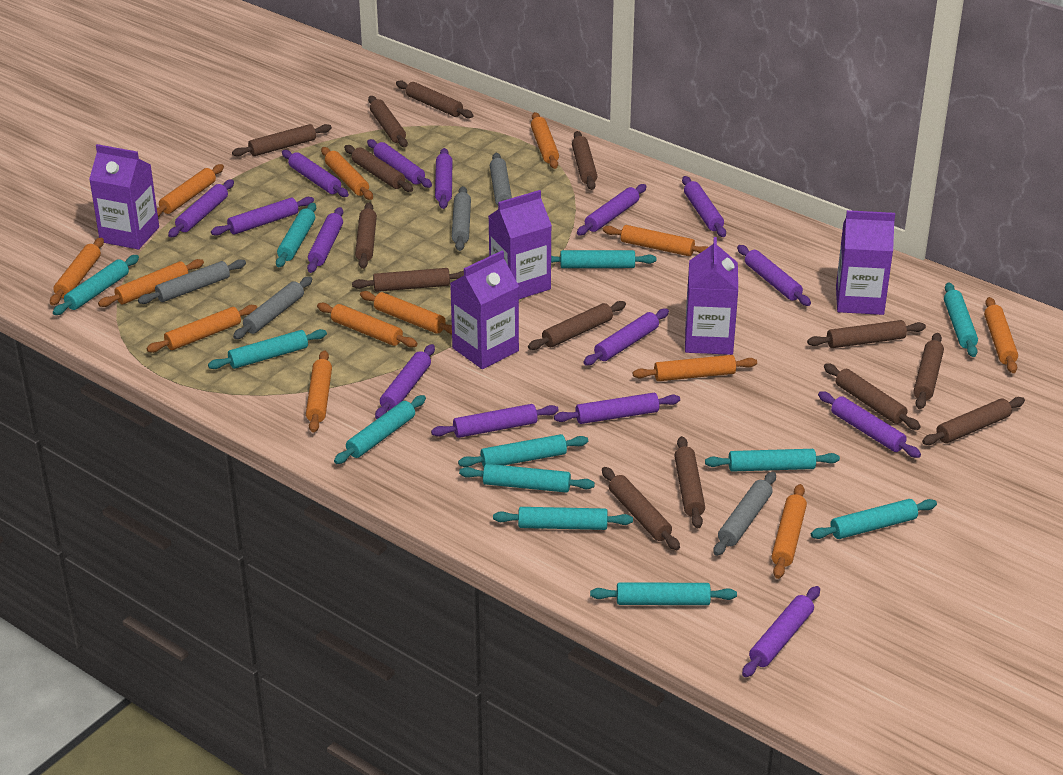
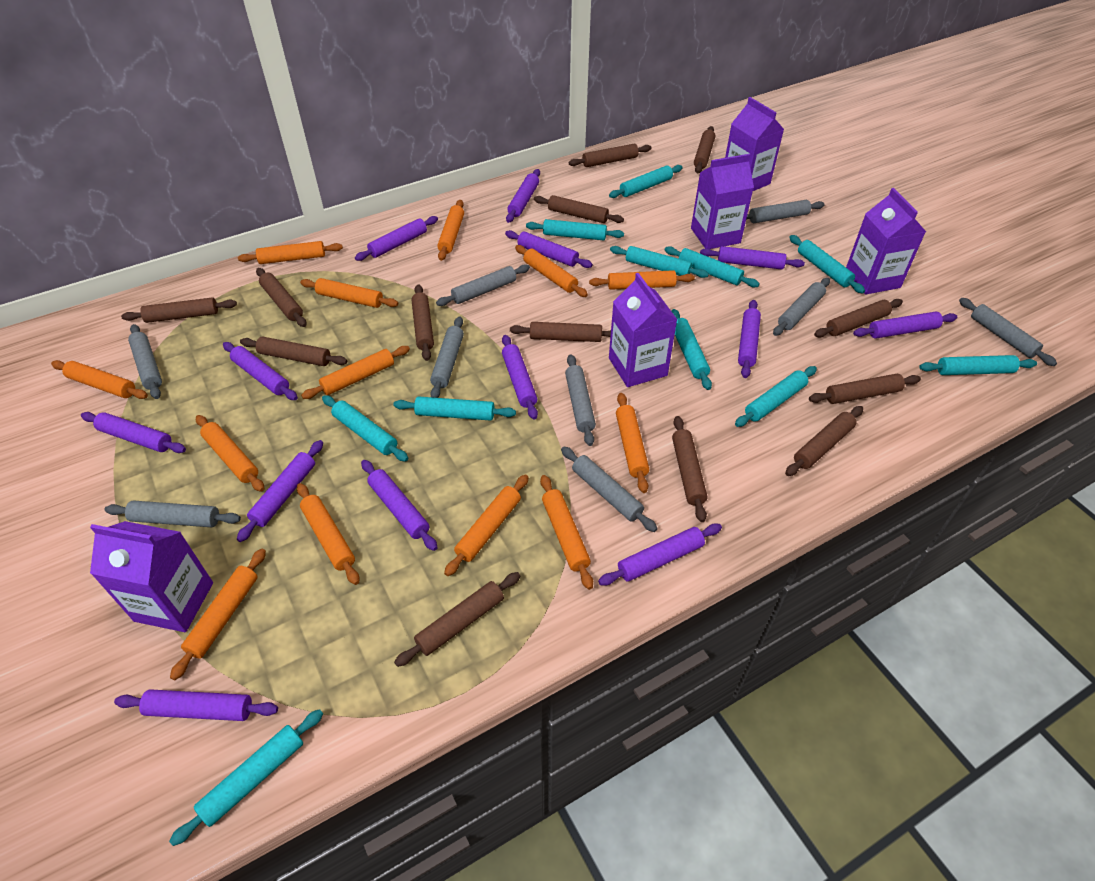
brown rolling pin: [232,124,332,157] [344,145,413,192] [352,268,464,292] [355,202,377,269] [368,96,408,147] [396,81,473,118] [528,301,626,350] [572,131,597,190] [602,467,680,550] [674,436,705,528] [807,320,926,348] [824,363,921,430] [914,333,944,409] [922,397,1025,445] = 14 -> [121,297,237,323] [240,337,347,366] [256,268,306,327] [394,572,520,667] [412,284,434,361] [510,322,611,342] [534,195,624,223] [569,144,652,167] [672,416,708,522] [694,126,715,174] [785,406,863,476] [809,374,921,404] [814,299,903,337] = 13
grey rolling pin: [138,259,246,304] [233,276,312,339] [452,186,471,251] [490,153,512,206] [713,472,776,556] = 5 -> [105,501,241,527] [128,324,162,399] [430,317,464,398] [436,264,530,306] [561,447,658,532] [565,354,596,446] [746,200,825,223] [773,278,830,336] [959,298,1057,366] = 9
purple rolling pin: [168,179,234,237] [211,197,314,236] [282,150,349,197] [307,207,343,273] [367,139,432,188] [375,344,435,419] [431,404,559,438] [435,148,452,209] [554,393,680,424] [577,184,647,235] [584,308,669,365] [682,176,726,237] [737,245,811,306] [742,586,820,677] [818,391,921,458] = 15 -> [81,412,186,453] [114,690,278,721] [223,342,298,400] [237,440,323,542] [355,216,438,261] [361,460,437,551] [502,335,538,419] [505,230,593,268] [506,169,540,223] [598,523,722,586] [700,246,805,270] [738,300,761,378] [853,312,957,339] = 13
turquoise rolling pin: [53,255,139,315] [208,329,327,369] [276,203,316,268] [334,395,426,464] [458,434,588,467] [459,464,595,493] [493,507,633,530] [551,250,656,268] [590,582,737,605] [705,449,840,472] [811,499,937,539] [944,282,978,357] = 12 -> [169,709,323,846] [322,395,408,462] [393,396,516,421] [526,219,624,240] [609,165,683,198] [610,246,709,278] [664,246,760,288] [671,309,712,390] [735,366,817,427] [789,235,865,294] [919,355,1037,375] = 11

